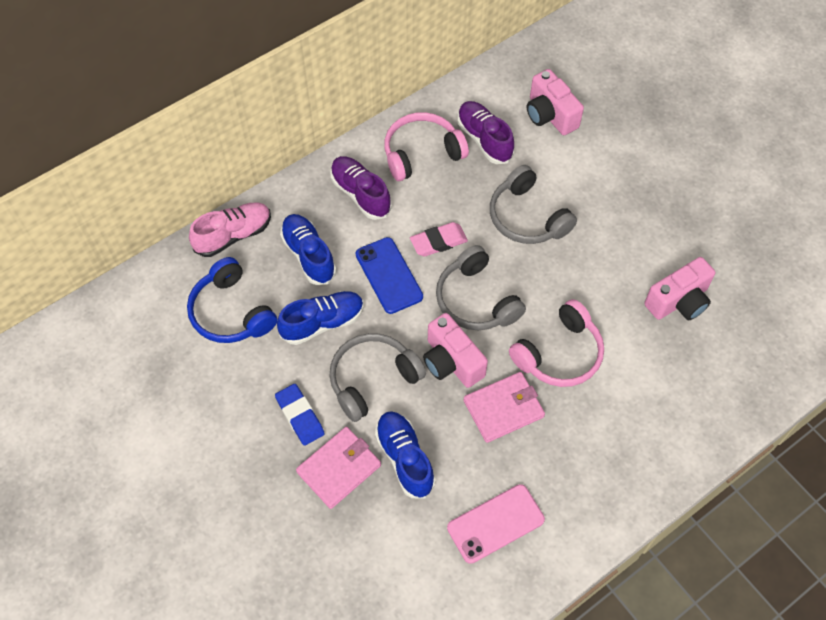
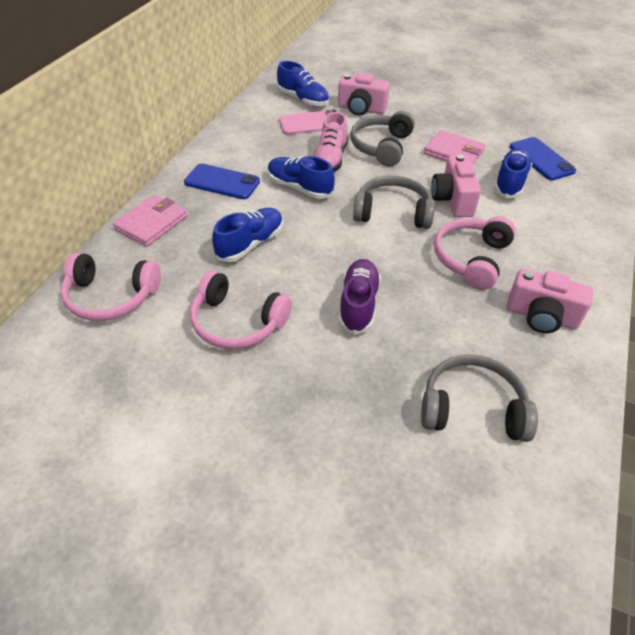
blue eraser: [275,384,325,446] = 1 -> none = 0
blue headphones: [187,257,277,343] = 1 -> none = 0
blue phone: [356,237,423,314] = 1 -> [184,164,260,199] [510,137,576,180] = 2
blue shoe: [277,291,364,345] [280,214,336,285] [375,411,435,499] = 3 -> [212,208,283,262] [268,156,335,199] [277,61,329,107] [494,148,532,198] = 4
pink eraser: [410,222,468,256] = 1 -> none = 0
pink headphones: [384,112,469,181] [509,299,604,387] = 2 -> [61,253,161,321] [190,270,292,349] [434,216,516,290] = 3
purple shoe: [330,156,392,220] [457,101,514,164] = 2 -> [339,259,381,335] = 1

